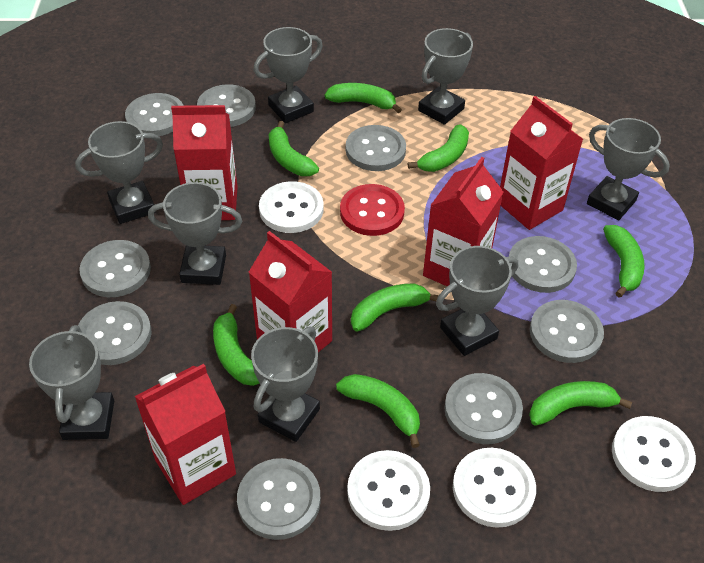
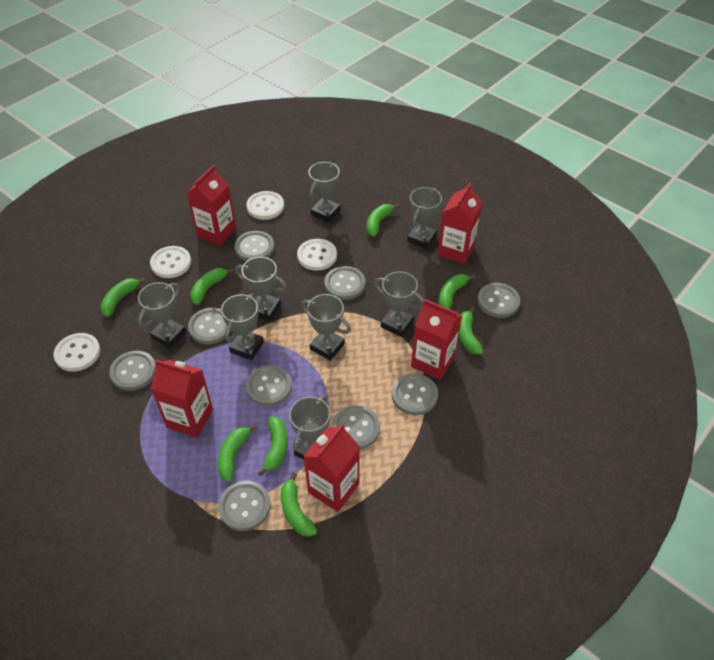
red button: [340,184,405,236] = 1 -> none = 0

